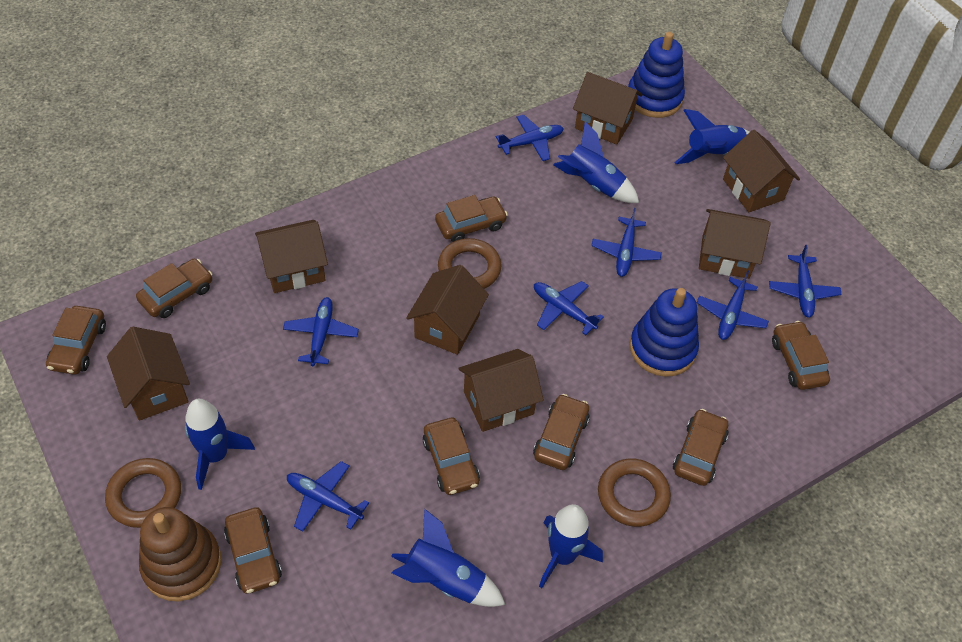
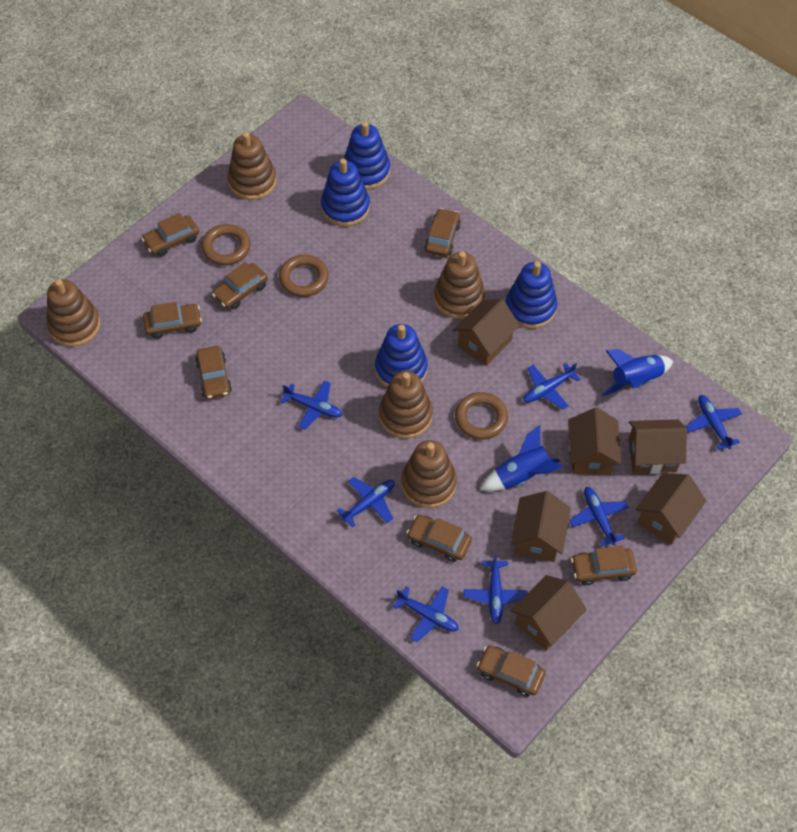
blue rocket: [185,399,255,490] [391,508,505,607] [539,504,603,588] [553,122,639,203] [674,109,750,164] = 5 -> [480,425,563,491] [602,349,673,396] = 2
blue stacking toy: [628,32,685,118] [630,288,699,377] = 2 -> [321,159,370,226] [344,122,390,190] [375,324,428,388] [506,261,557,329] = 4
brown house: [107,327,190,420] [255,220,328,293] [406,265,489,355] [458,349,544,432] [573,72,643,145] [699,209,771,279] [723,130,800,212] = 7 -> [453,299,520,366] [511,491,571,562] [511,575,587,651] [568,407,621,475] [628,419,687,474] [635,473,706,545] = 6
brown stacking toy: [139,507,222,601] = 1 -> [47,279,100,347] [228,132,277,200] [379,371,433,439] [401,440,457,508] [434,251,485,319] = 5

